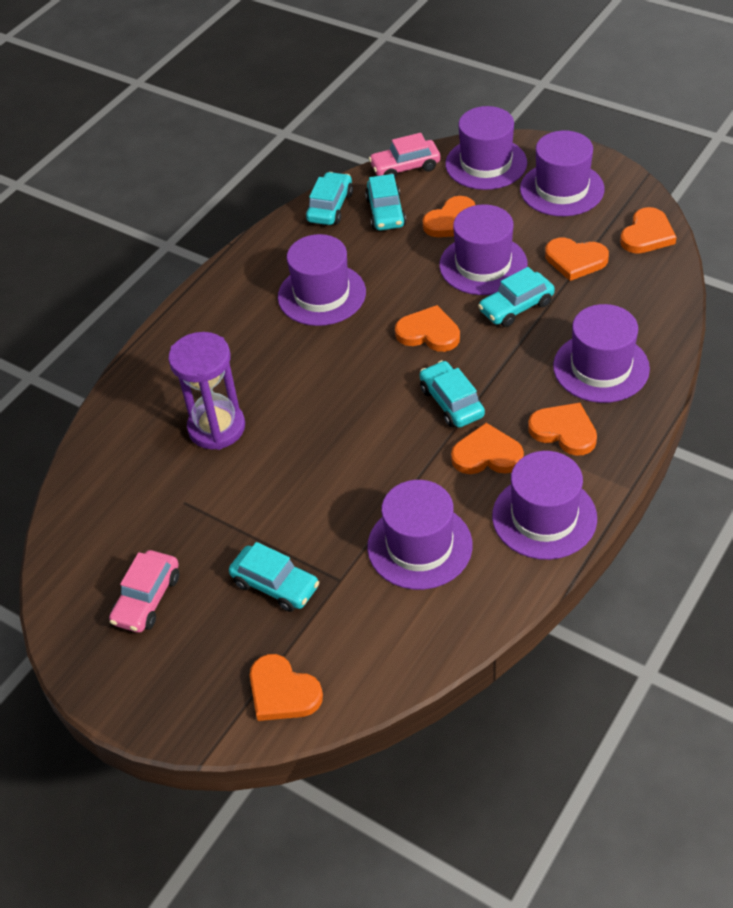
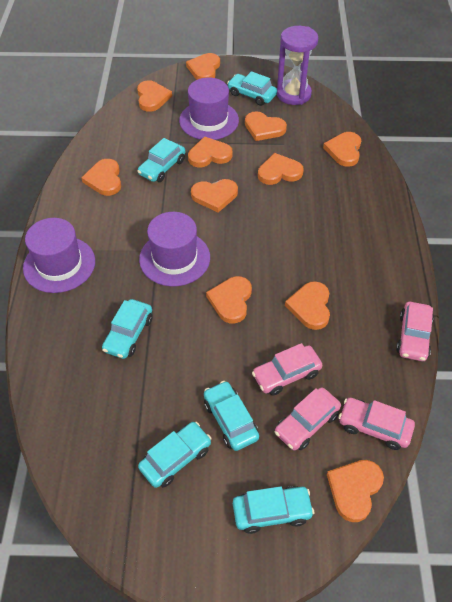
orange heart: [249,654,323,721] [395,305,460,352] [423,196,475,237] [451,423,524,474] [528,403,597,456] [545,238,609,281] [620,207,676,254] = 7 -> [81,159,121,196] [137,80,172,112] [186,53,220,80] [188,136,233,167] [191,179,238,212] [206,276,252,324] [245,111,287,141] [258,153,304,185] [285,281,330,330] [323,132,361,167] [327,460,384,522] = 11
pink car: [109,550,179,633] [369,133,441,178] = 2 -> [252,343,322,396] [275,387,341,450] [339,398,415,450] [396,302,433,361] = 4
purple hat: [278,234,366,326] [367,480,473,590] [439,204,528,295] [445,106,527,190] [492,451,597,560] [520,130,604,216] [553,304,650,403] = 7 -> [23,218,95,293] [139,212,210,287] [179,78,239,140] = 3
turquoise car: [229,542,319,612] [306,172,353,225] [365,174,406,230] [420,360,485,428] [478,267,555,327] = 5 -> [102,299,153,359] [137,138,185,182] [138,422,212,488] [204,381,259,451] [227,71,277,106] [233,486,314,534] = 6

